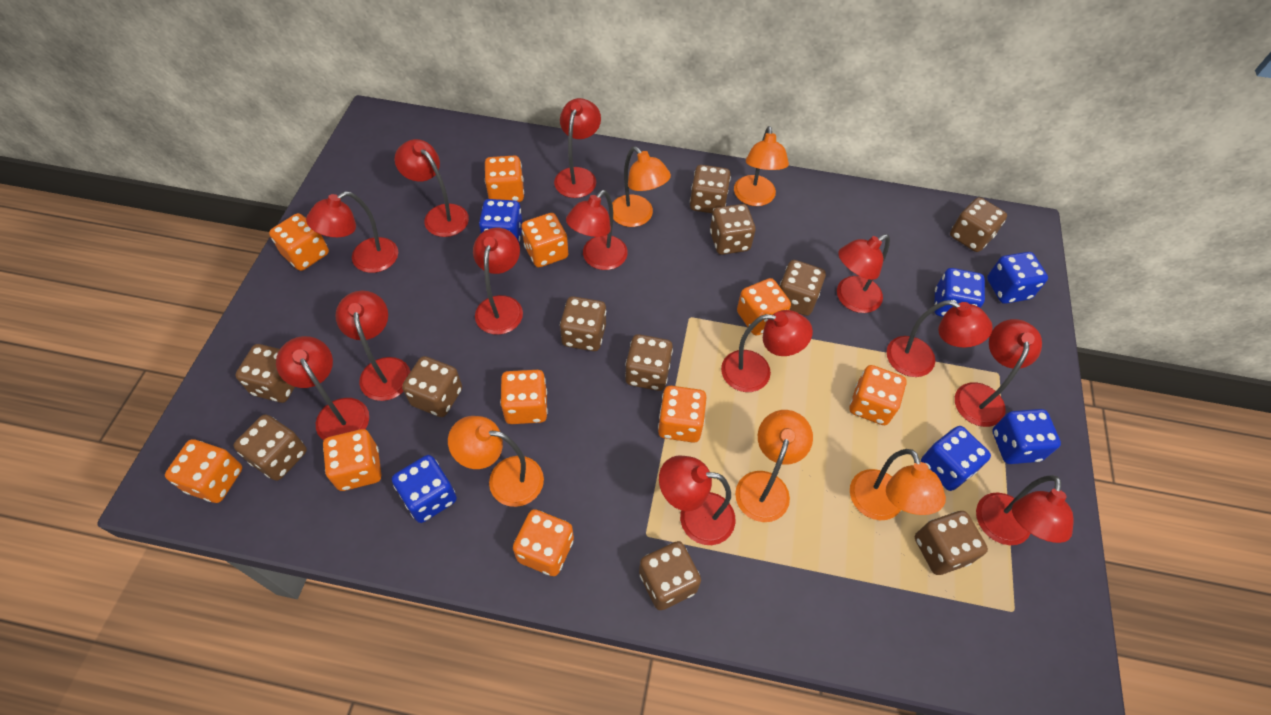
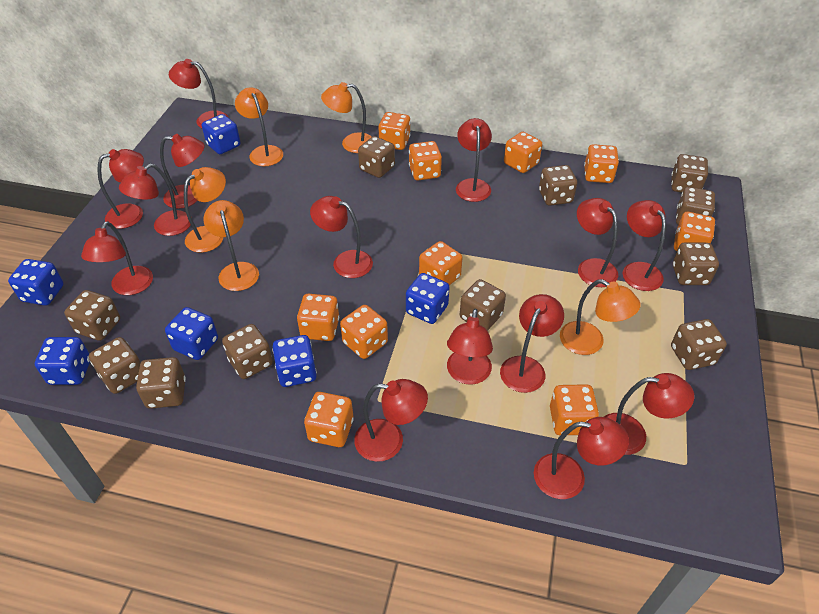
red lamp: [276,336,369,440] [306,191,398,273] [335,291,411,401] [394,139,469,237] [473,228,523,335] [554,98,601,198] [566,190,628,270] [659,456,736,545] [721,310,813,392] [837,234,890,313] [886,300,993,377] [955,319,1042,427] [976,475,1074,545] = 13 -> [81,221,153,295] [97,149,144,229] [119,164,192,236] [160,134,205,209] [169,59,229,128] [310,196,373,278] [354,379,428,462] [447,308,493,385] [456,118,492,202] [500,294,564,393] [534,417,629,499] [577,198,618,287] [604,373,694,455] [623,200,666,291] = 14

